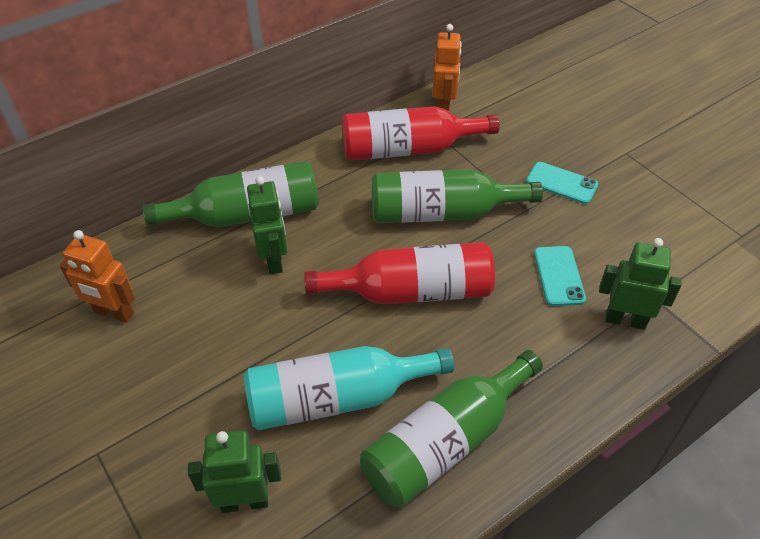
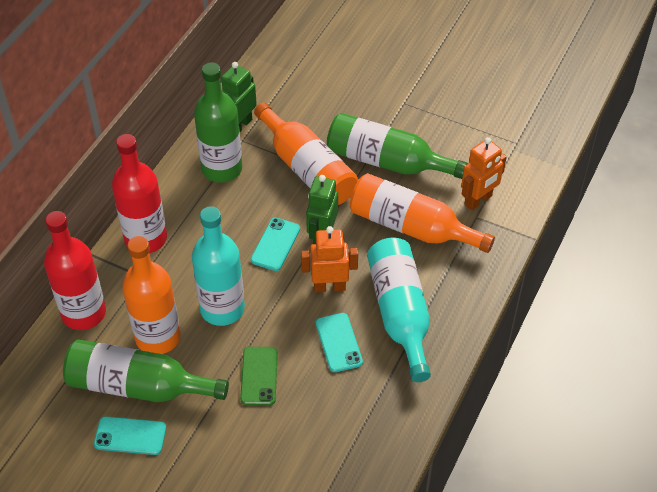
green phone: none = 0 -> [240,347,278,405] = 1
green robot: [188,430,281,513] [247,176,287,275] [599,238,682,330] = 3 -> [221,62,257,132] [306,175,338,244] = 2
orange bottle: none = 0 -> [122,236,181,354] [254,102,358,205] [350,173,495,253] = 3
turquoise bottle: [244,346,454,430] = 1 -> [192,206,245,326] [367,238,431,382] = 2
turquoise phone: [526,162,598,204] [534,246,586,306] = 2 -> [94,416,166,455] [251,218,300,271] [316,313,363,372] = 3

